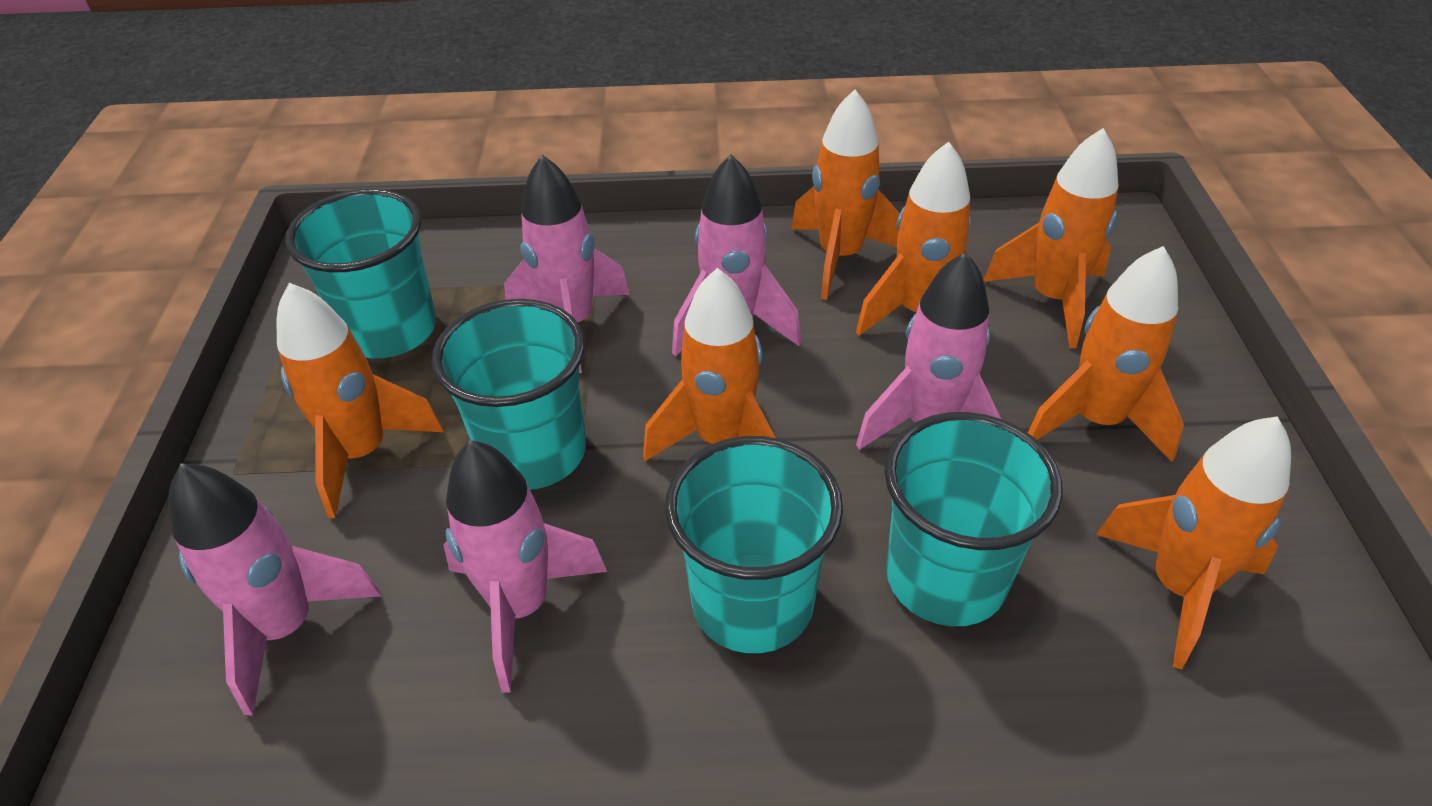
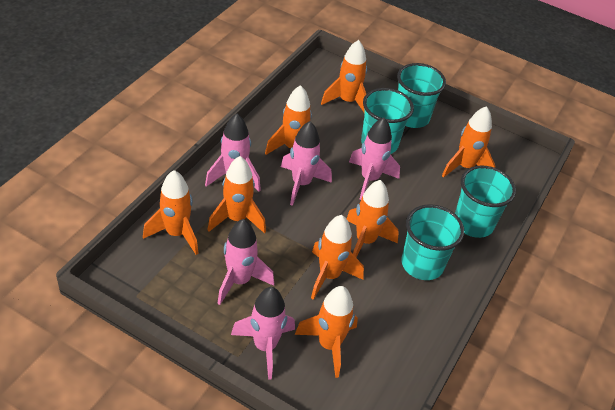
orange rocket: [277,283,444,518] [643,268,776,461] [791,90,900,300] [856,142,971,336] [983,128,1119,348] [1028,246,1184,462] [1096,416,1291,669] = 7 -> [143,170,199,255] [207,156,266,234] [265,85,312,155] [295,286,358,378] [311,215,364,300] [321,40,367,112] [347,180,399,257] [442,106,495,178] = 8

